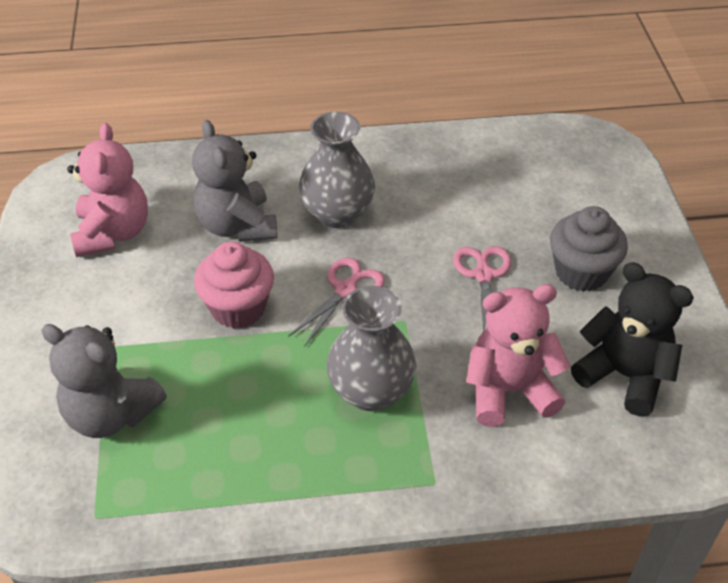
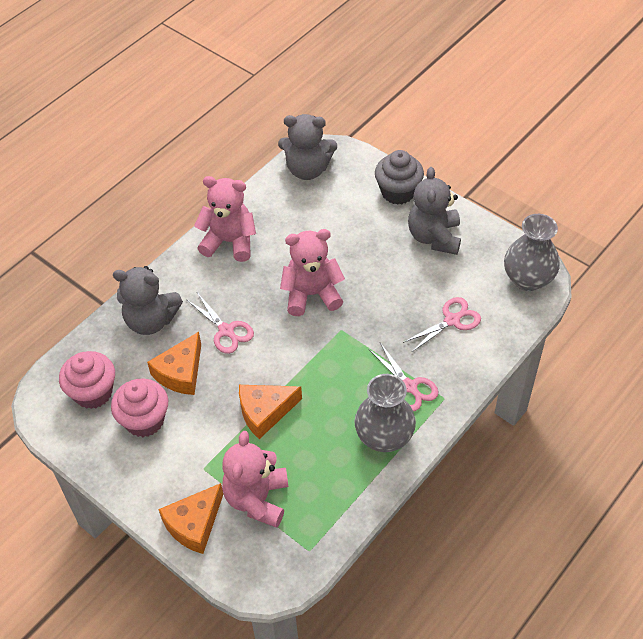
black teddy bear: [571,262,694,416] = 1 -> none = 0
grey teddy bear: [41,324,167,438] [192,120,277,242] = 2 -> [113,266,183,335] [278,114,337,180] [408,167,461,255] = 3
orange cheese: none = 0 -> [147,332,201,395] [158,483,223,554] [239,385,302,439] = 3
pink cupcake: [194,242,274,329] = 1 -> [59,351,115,409] [111,379,168,437] = 2
pink scissors: [288,258,385,346] [453,246,511,332] = 2 -> [187,294,254,354] [370,343,438,412] [403,297,481,352] = 3
pink teddy bear: [67,123,148,257] [466,284,571,427] = 2 -> [194,176,256,262] [222,431,288,528] [280,229,345,316] = 3

